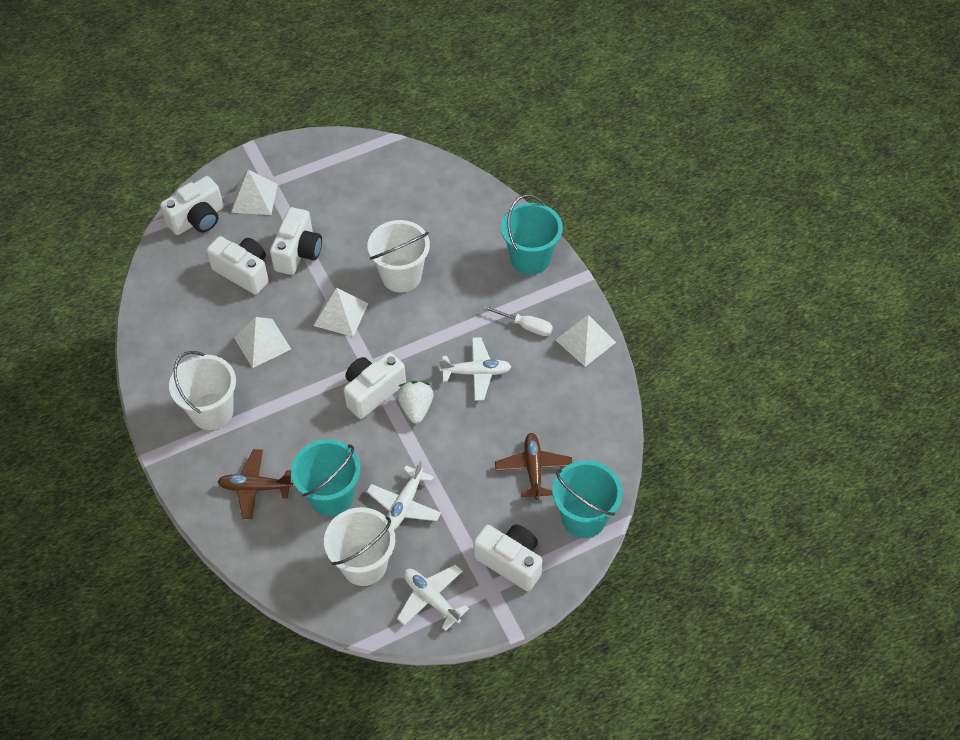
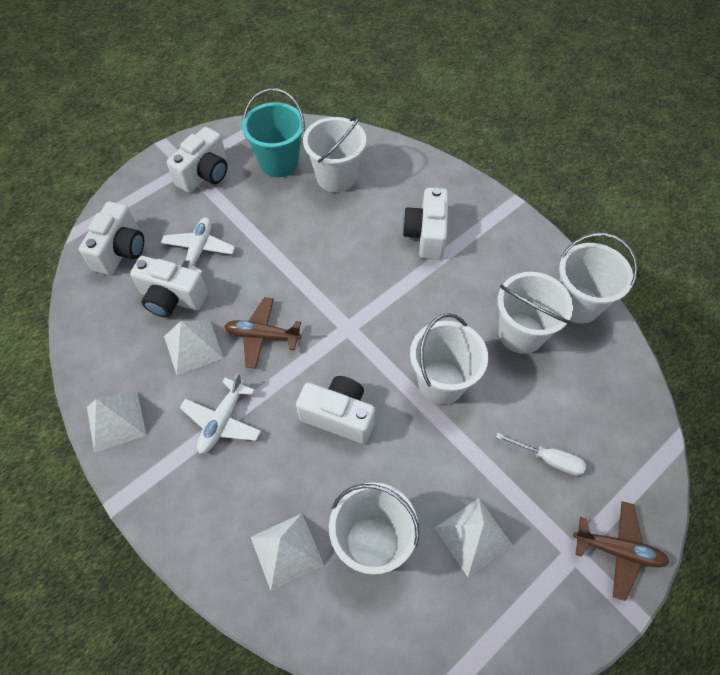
turquoise bucket: [291,439,361,516] [501,194,563,275] [552,460,623,538] = 3 -> [242,88,305,177] = 1
white bucket: [169,351,236,430] [324,507,395,586] [368,220,430,292] = 3 -> [303,115,366,192] [329,482,419,575] [410,313,488,404] [498,272,573,354] [559,233,637,324] = 5
white plane: [366,460,441,530] [397,564,469,631] [439,337,512,401] = 3 -> [161,218,235,274] [180,372,261,454] = 2
white strawberry: [397,381,434,424] = 1 -> none = 0

